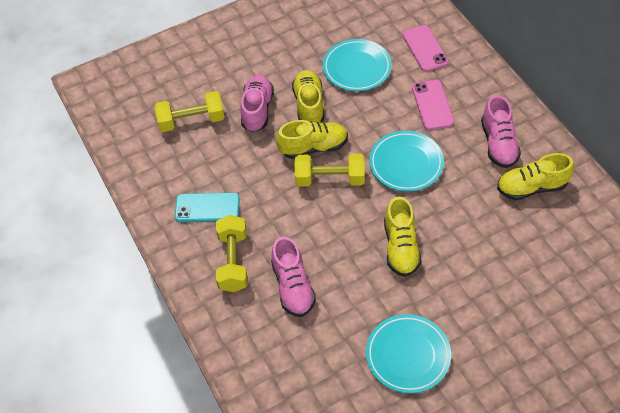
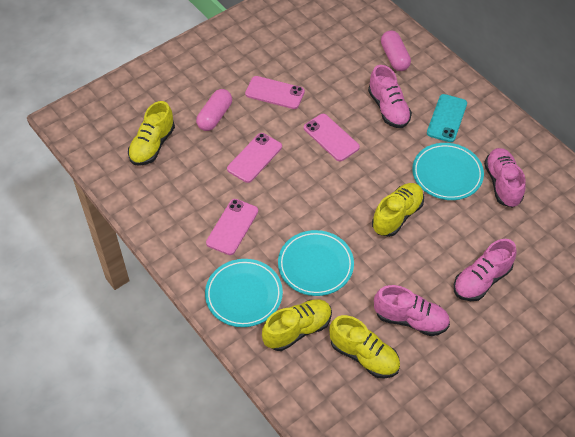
pink capsule: none = 0 -> [196,89,232,131] [381,30,411,71] = 2
pink phone: [402,25,449,72] [412,80,454,130] = 2 -> [206,199,258,255] [227,133,282,183] [245,76,305,109] [304,114,360,161] = 4
pink shoe: [240,75,274,132] [271,236,316,317] [481,95,521,168] = 3 -> [368,65,412,128] [374,285,450,336] [454,239,517,301] [484,148,526,208] = 4
yellow dumbbell: [155,91,225,132] [216,215,248,292] [295,154,365,186] = 3 -> none = 0

